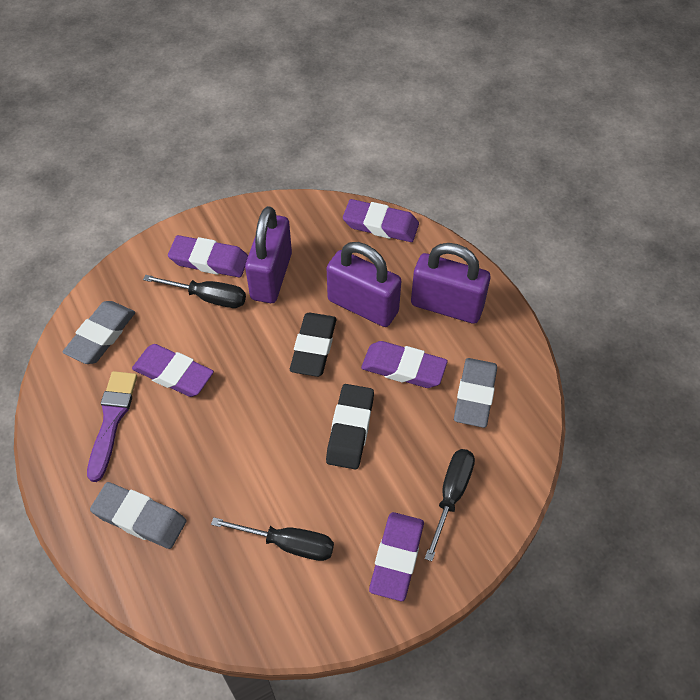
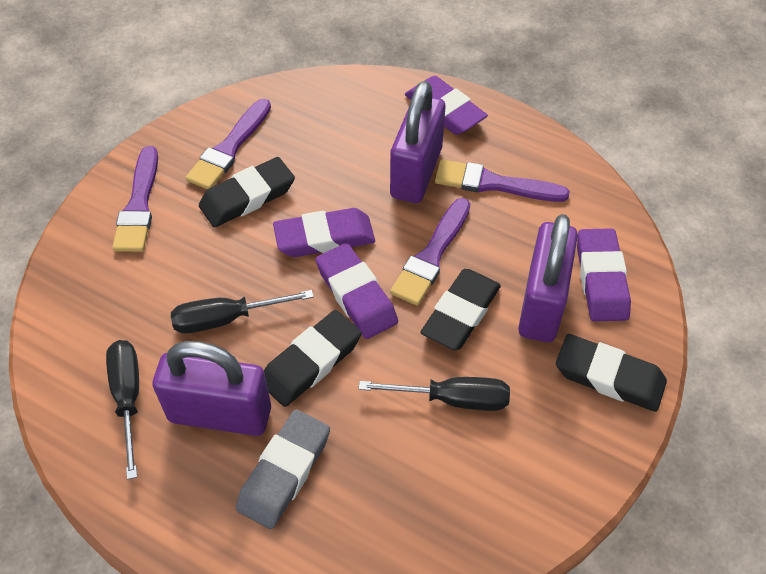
black eraser: [290,313,337,377] [326,384,374,469] = 2 -> [199,157,295,228] [264,310,362,407] [421,269,501,351] [556,334,667,412] = 4
grey eraser: [63,301,135,364] [90,482,186,549] [454,358,497,428] = 3 -> [236,410,330,529] = 1
purple brush: [87,371,137,482] = 1 -> [112,146,158,252] [186,99,271,190] [390,198,470,306] [435,159,570,202] = 4
purple eraser: [132,344,214,397] [168,235,248,277] [343,199,419,242] [361,341,448,388] [369,512,424,601] = 5 -> [273,208,375,257] [316,243,398,339] [405,76,488,135] [577,228,631,321] = 4

